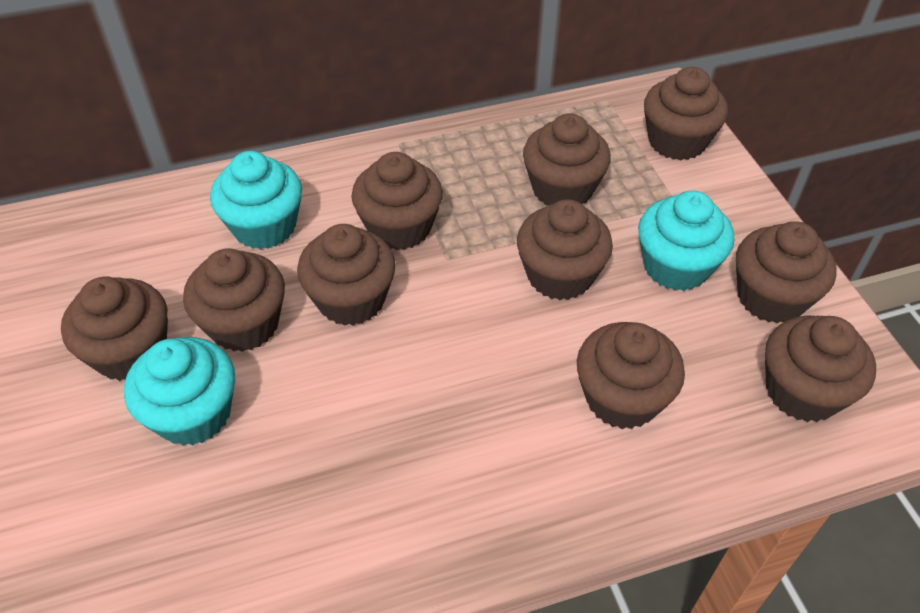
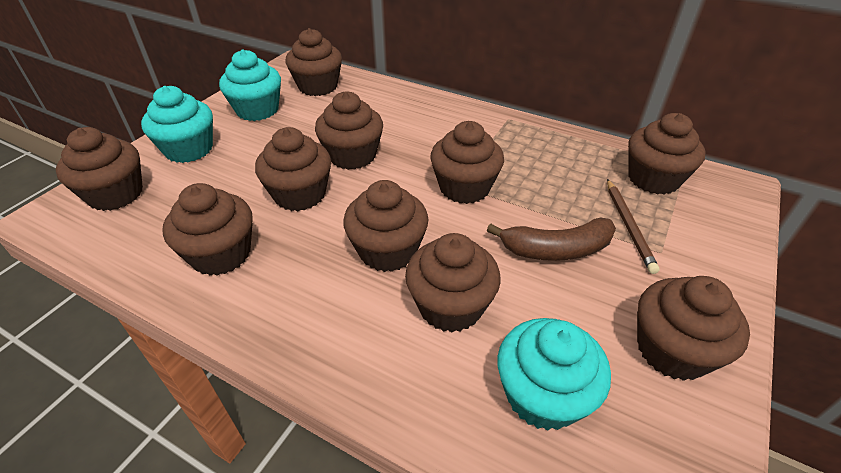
brown banana: none = 0 -> [487,217,616,261] = 1
brown pencil: none = 0 -> [607,179,660,274] = 1

